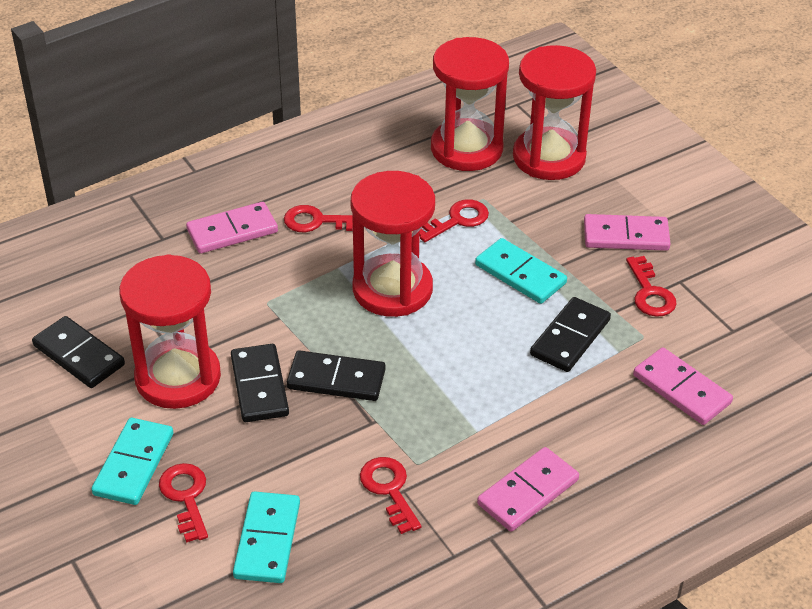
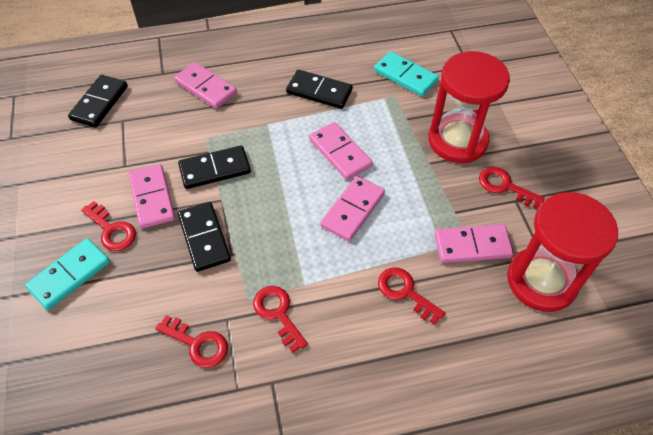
pink domino: [186,202,278,254] [477,447,579,532] [584,214,671,251] [633,347,733,425] = 4 -> [129,164,175,228] [174,62,237,109] [309,122,373,180] [320,176,385,241] [435,224,514,263] = 5
red hourglass: [119,254,221,409] [351,171,435,317] [431,37,509,171] [513,45,596,180] = 4 -> [428,51,510,163] [507,192,618,312] = 2
turquoise domino: [91,418,173,505] [233,491,300,583] [475,238,567,304] = 3 -> [25,238,110,310] [374,51,439,96] = 2

